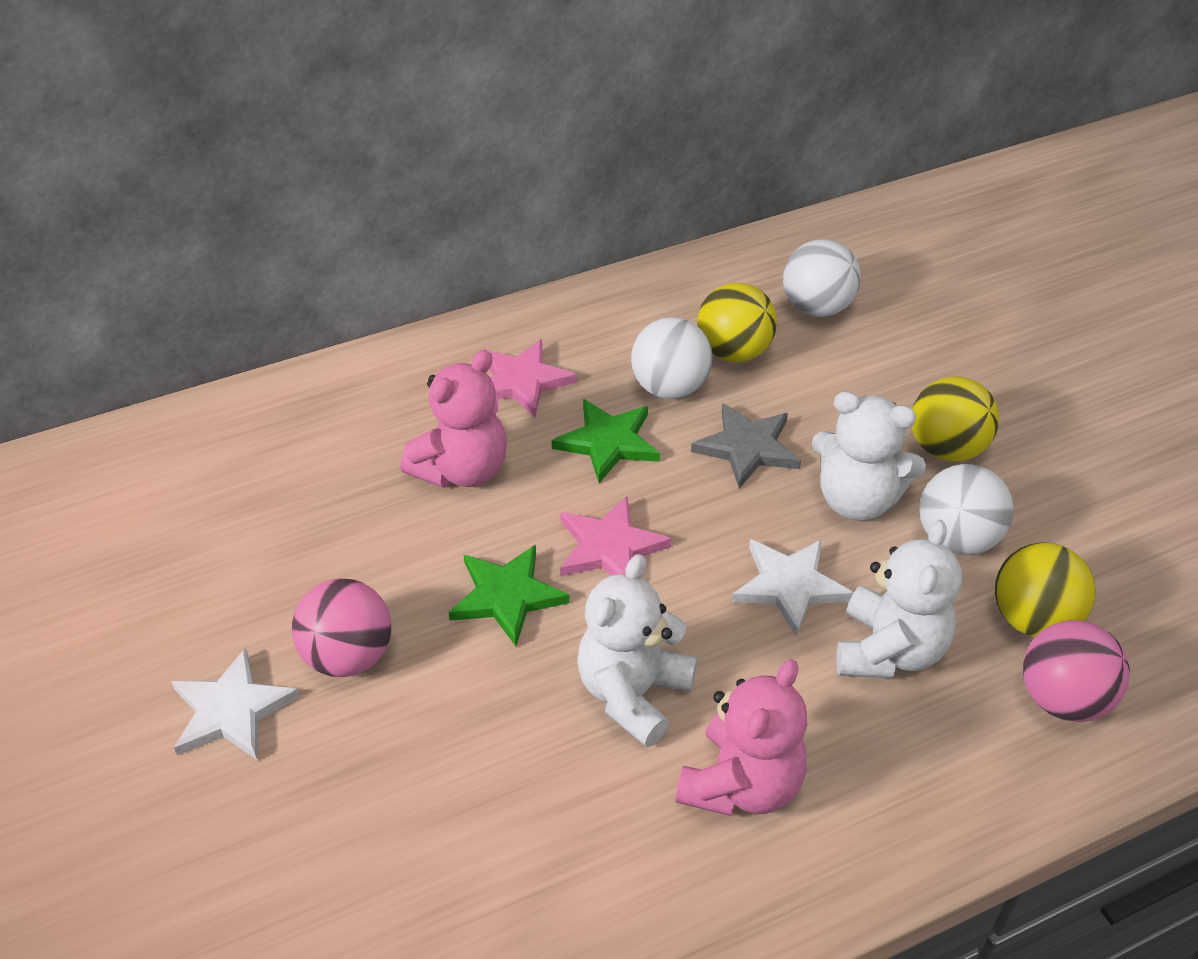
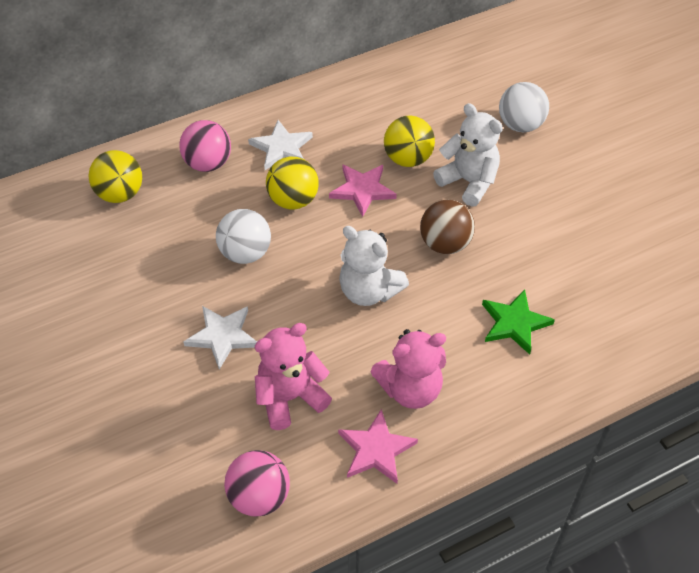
brown ball: none = 0 -> [420,200,475,254] = 1
green star: [449,545,570,646] [552,399,660,483] = 2 -> [482,290,555,355] = 1
grey star: [691,403,801,489] = 1 -> none = 0
white ball: [631,317,713,399] [783,239,861,317] [919,464,1013,555] = 3 -> [216,209,271,264] [499,82,549,132] = 2
white teddy bear: [577,554,697,747] [812,391,926,521] [837,519,962,678] = 3 -> [339,226,409,306] [433,103,503,207] = 2

